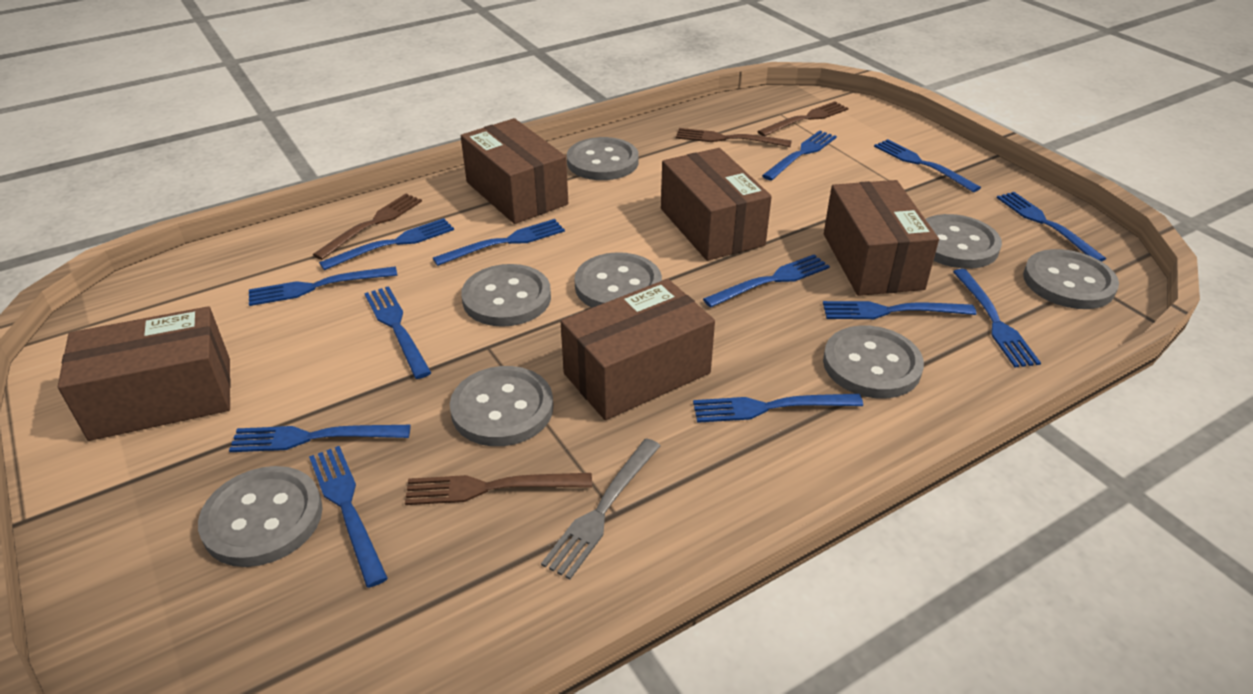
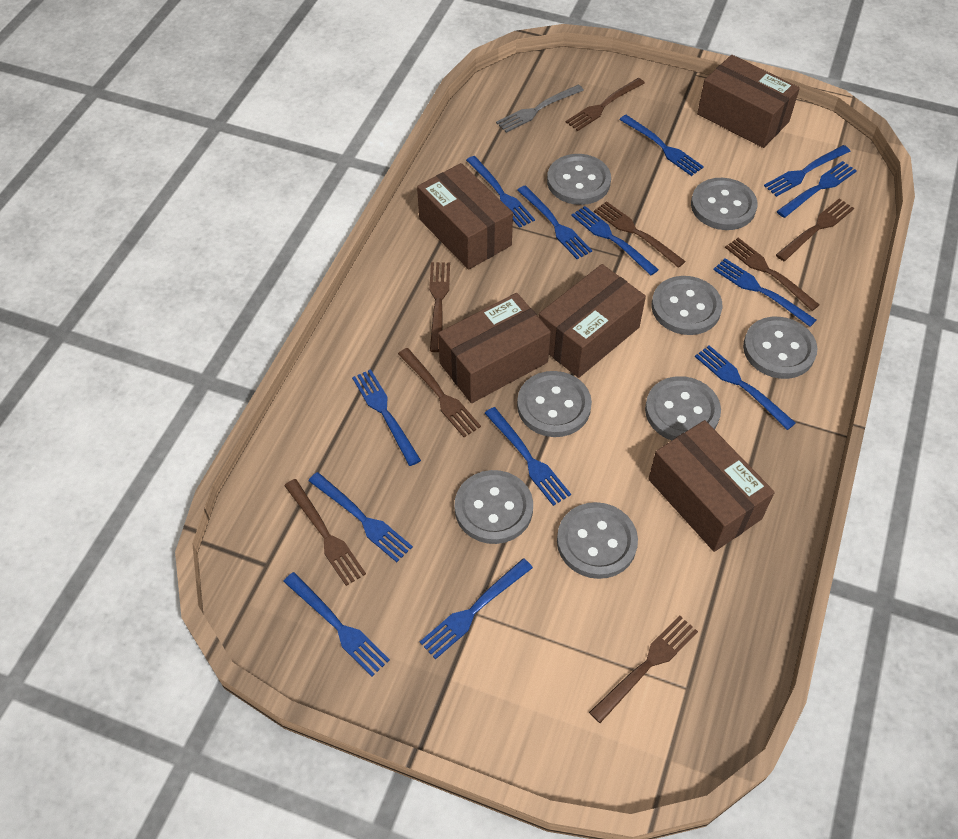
brown fork: [313,194,422,260] [405,473,592,505] [676,128,792,147] [757,101,848,136] = 4 -> [284,479,366,586] [398,348,481,437] [429,262,450,352] [566,78,645,131] [589,615,698,723] [594,201,686,268] [725,238,819,311] [776,199,854,261] = 8

